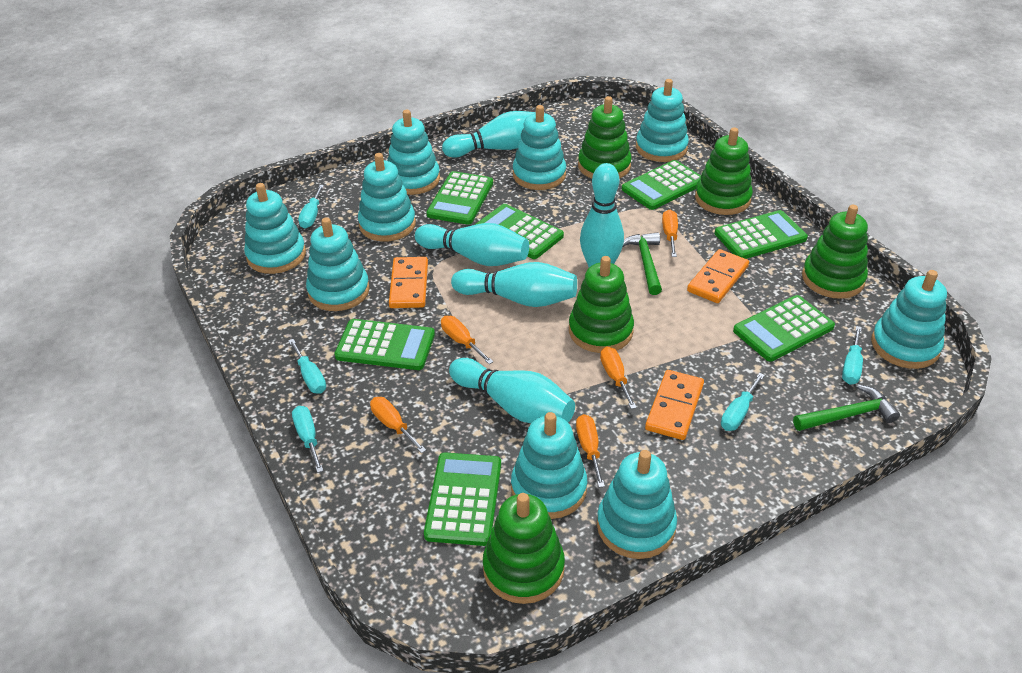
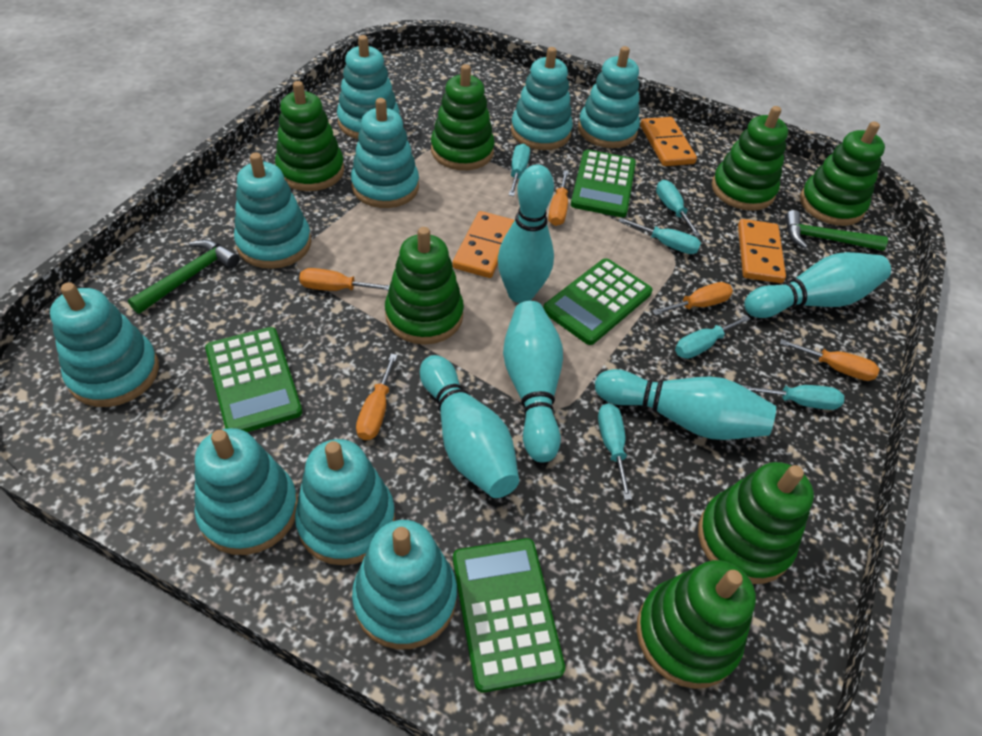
green calculator: [335,319,435,370] [424,452,501,546] [426,171,493,225] [475,204,564,259] [622,160,701,210] [715,210,808,259] [733,295,835,362] = 7 -> [205,327,302,432] [453,538,565,693] [543,258,653,345] [571,150,636,217] = 4
green stacking toy: [483,493,565,604] [569,256,634,353] [578,96,632,178] [695,127,753,215] [802,205,868,299] = 5 -> [275,81,344,191] [385,227,464,345] [431,64,495,170] [637,560,756,689] [698,462,814,584] [712,106,788,211] [800,121,885,226] = 7
turquoise screwdriver: [288,339,326,394] [292,406,323,473] [298,185,324,228] [721,373,765,431] [842,326,863,385] = 5 -> [509,143,530,196] [598,403,632,500] [619,218,701,254] [656,180,701,236] [675,315,750,359] [742,385,844,410] = 6

